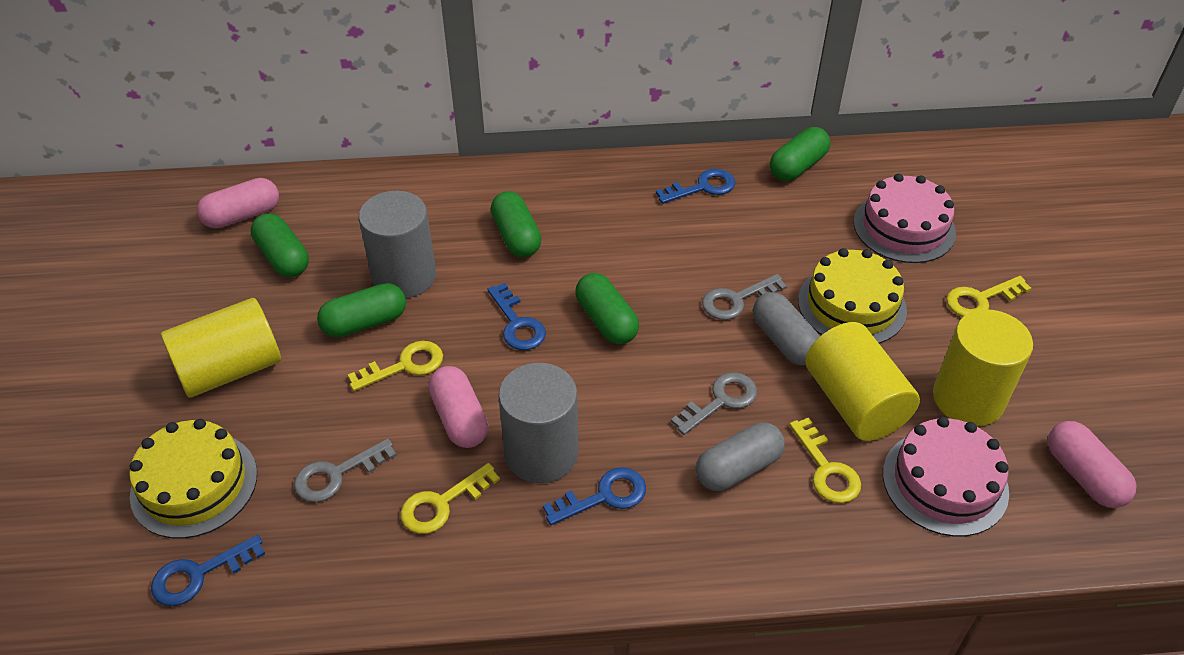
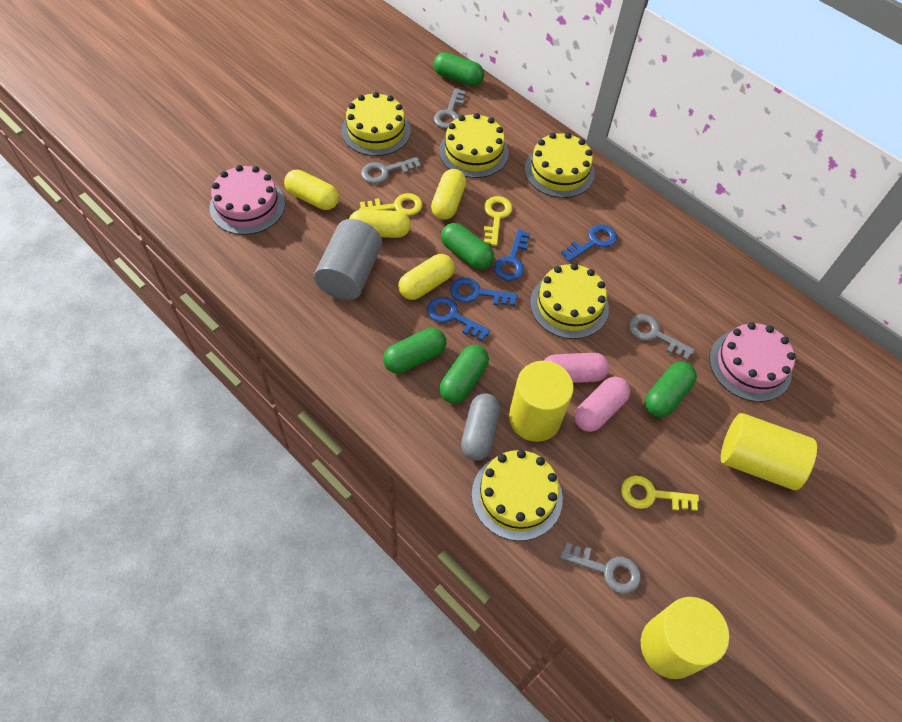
grey capsule: [696,422,785,491] [753,292,820,365] = 2 -> [461,393,500,461] = 1
grey cylinder: [359,191,436,298] [498,363,578,483] = 2 -> [314,219,382,300] = 1
grey key: [294,439,397,502] [671,372,757,435] [702,274,787,320] = 3 -> [361,157,421,184] [434,88,466,129] [560,542,641,594] [629,314,694,360] = 4
pink capsule: [197,178,279,229] [428,366,488,448] [1048,421,1136,508] = 3 -> [544,353,609,383] [574,377,630,432] = 2
yellow cake: [129,419,257,539] [798,248,907,344] = 2 -> [341,92,411,156] [439,113,509,178] [472,450,563,541] [525,133,595,198] [530,263,609,339] = 5
yellow capsule: none = 0 -> [284,170,339,210] [349,210,411,238] [398,254,455,300] [431,169,466,220] = 4
yellow key: [348,341,443,391] [400,463,500,534] [789,418,861,503] [946,276,1031,317] = 4 -> [359,193,422,216] [484,196,512,246] [621,476,699,511] = 3

